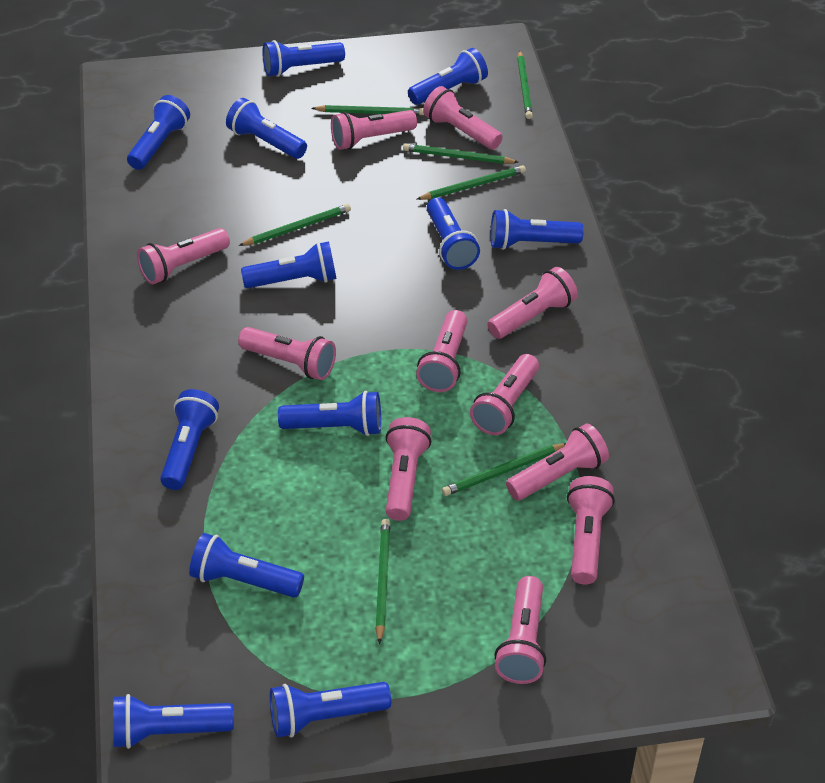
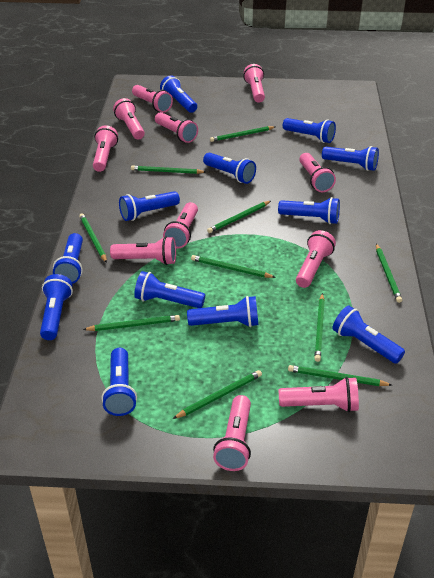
green pencil: [238,204,351,246] [312,105,424,115] [375,519,390,644] [403,143,518,164] [416,165,526,200] [442,443,566,496] [517,51,533,119] = 7 -> [79,213,107,263] [83,315,180,331] [131,165,205,174] [173,370,262,419] [191,255,276,278] [207,201,271,233] [210,126,275,142] [288,365,392,386] [314,293,325,362] [376,244,402,303] = 10

